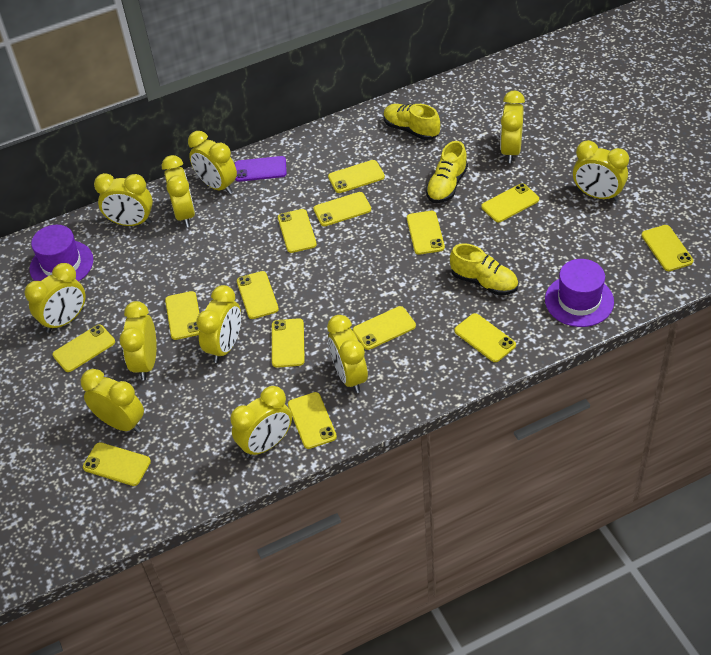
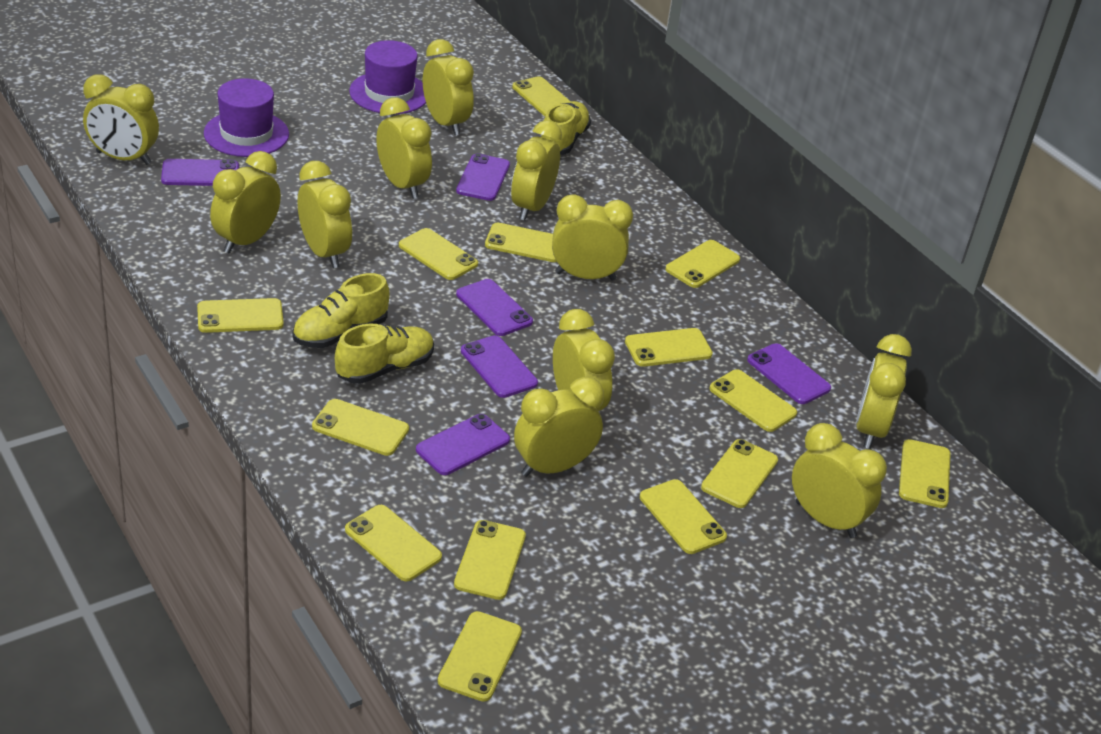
purple phone: [235,156,287,182] = 1 -> [161,159,239,186] [416,414,510,475] [456,153,510,201] [456,279,533,336] [461,335,538,398] [747,343,831,404] = 6

